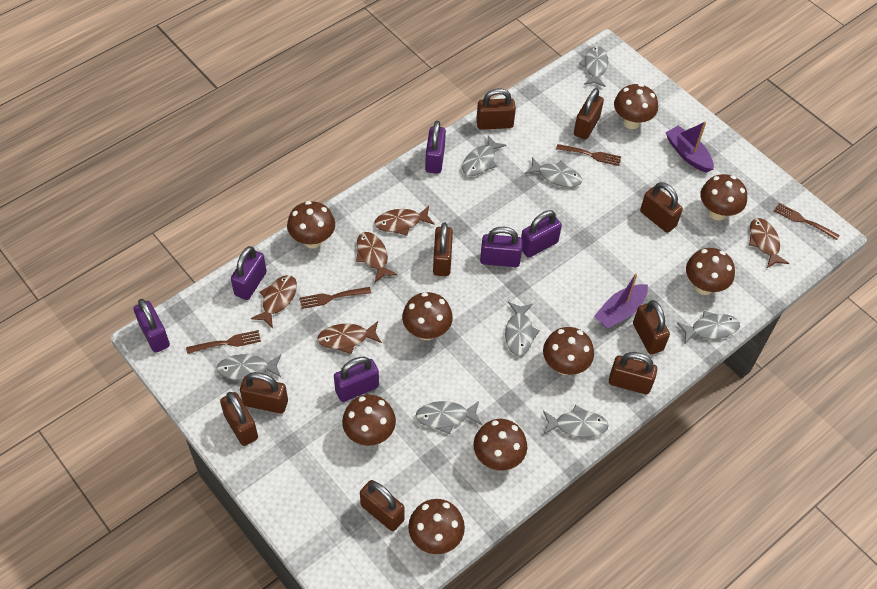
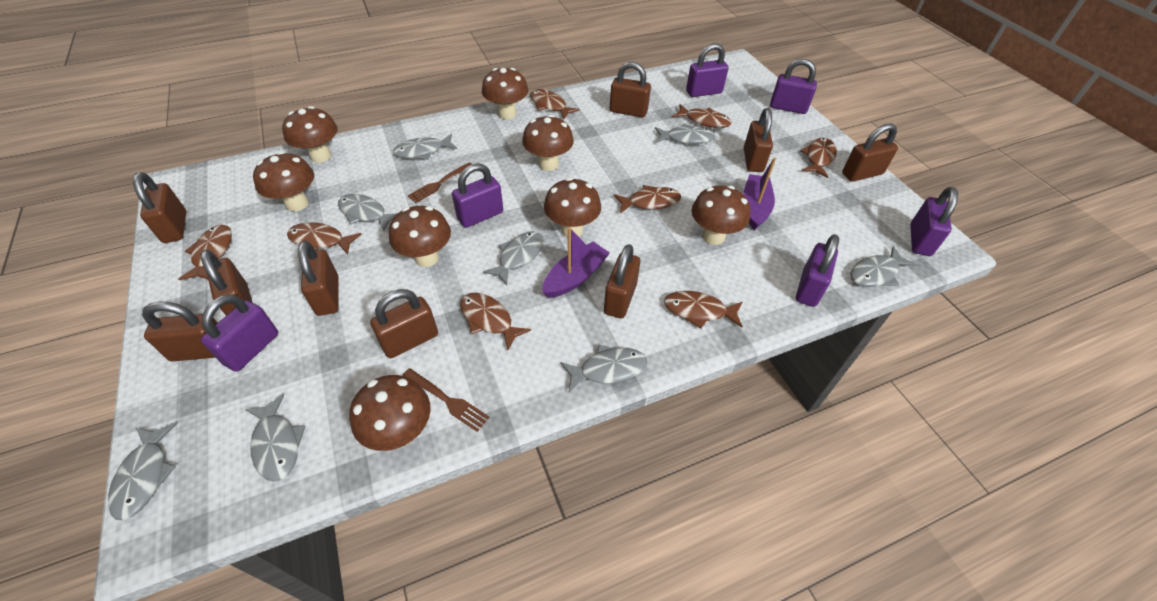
brown fish: [251,275,297,328] [317,321,382,354] [356,232,397,282] [374,206,434,235] [749,218,789,268] = 5 -> [178,224,232,280] [287,222,362,254] [460,293,531,350] [530,89,580,120] [614,185,681,213] [664,291,743,329] [672,104,731,128] [800,138,837,178] = 8
brown fork: [186,330,261,354] [299,287,371,309] [556,144,621,166] [774,203,840,240] = 4 -> [402,368,490,432] [408,162,472,203] = 2
brown mushroom: [287,201,335,248] [342,395,396,446] [402,292,453,340] [408,499,465,554] [473,419,527,471] [543,327,594,375] [614,84,658,129] [686,248,735,295] [700,174,747,220] = 9 -> [253,152,314,211] [282,106,338,163] [349,375,431,451] [389,206,451,267] [482,68,528,119] [522,115,574,171] [544,178,601,237] [692,185,750,245] = 8

